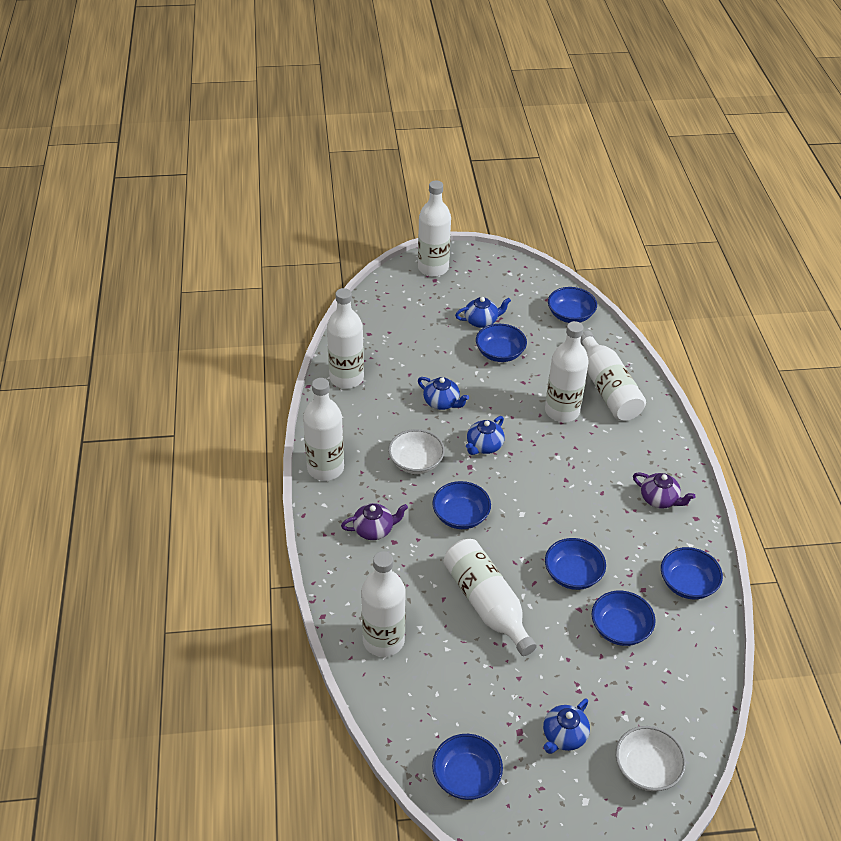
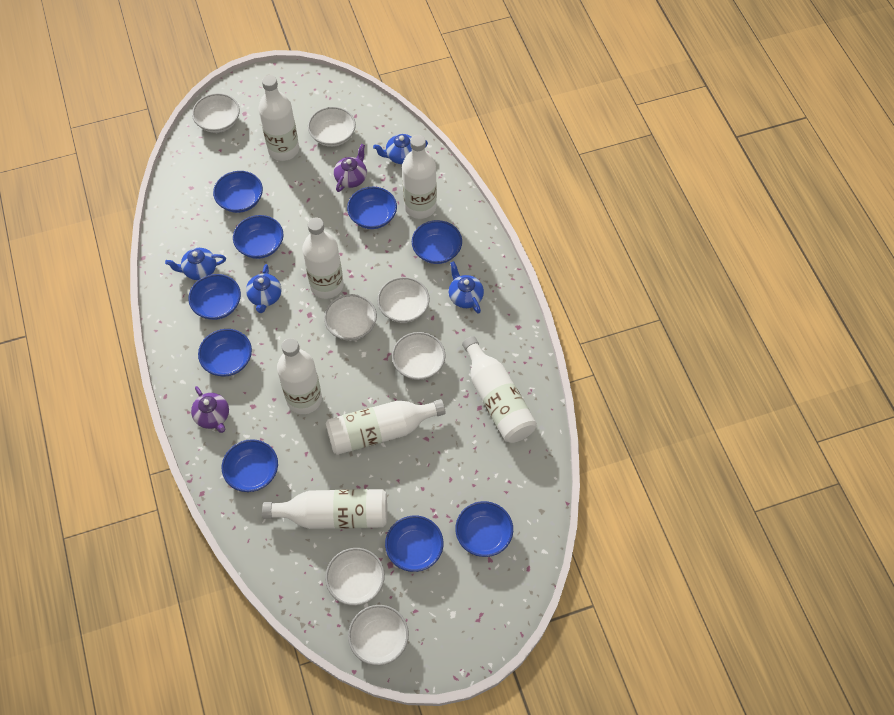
blue bowl: [432,481,491,529] [432,734,503,800] [476,324,527,362] [545,538,606,590] [548,287,597,323] [592,591,655,646] [661,547,723,599] = 7 -> [188,274,241,320] [198,329,252,377] [213,171,263,213] [222,439,278,492] [233,215,284,259] [347,187,397,229] [385,515,444,572] [412,220,462,264] [455,501,513,557] = 9
white bowl: [388,429,445,474] [616,726,686,791] = 2 -> [192,93,240,133] [308,107,356,147] [324,294,377,341] [325,548,385,606] [348,605,409,666] [377,277,430,323] [392,332,446,380] = 7

